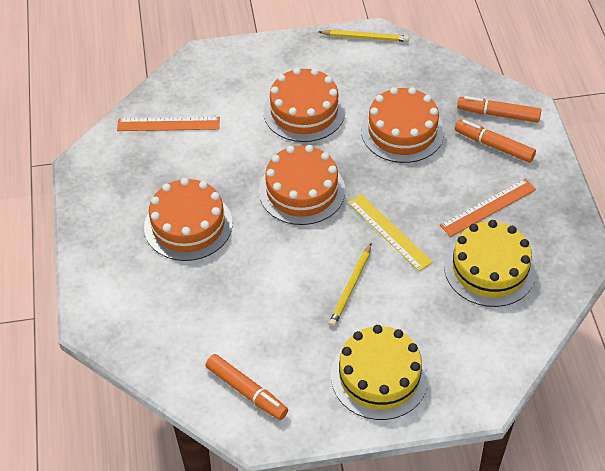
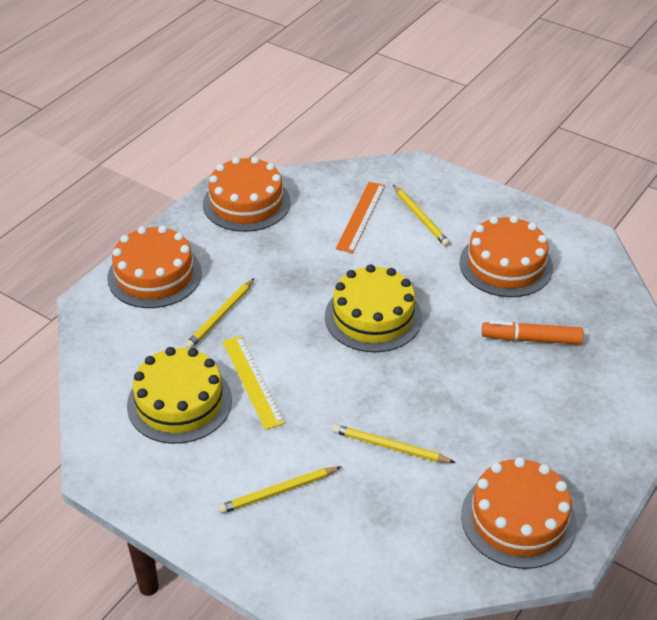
orange marker: [206,354,288,420] [455,120,536,163] [457,96,541,123] = 3 -> [482,321,583,345] = 1
orange ruler: [117,117,220,131] [440,179,536,237] = 2 -> [336,182,385,253] = 1
yellow pencil: [319,30,409,42] [328,243,371,327] = 2 -> [185,278,255,349] [218,467,341,514] [332,424,455,463] [393,185,450,246] = 4

